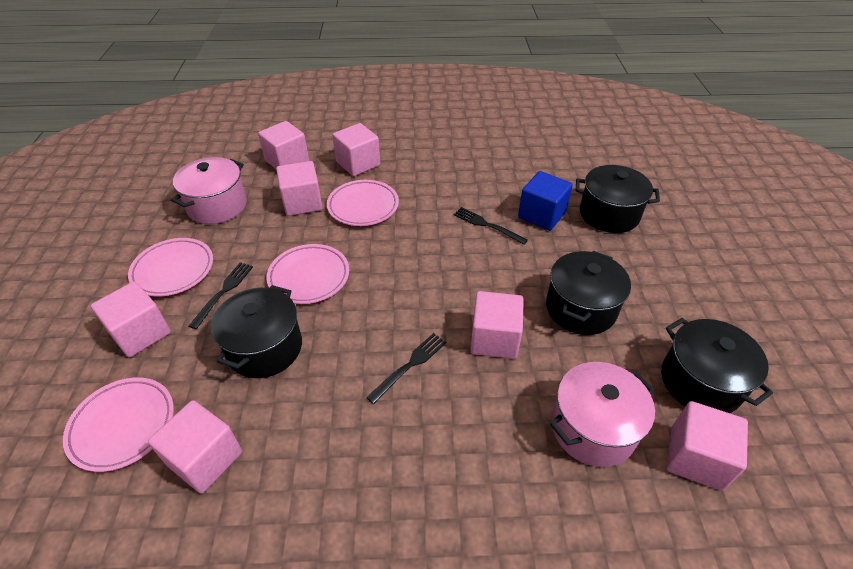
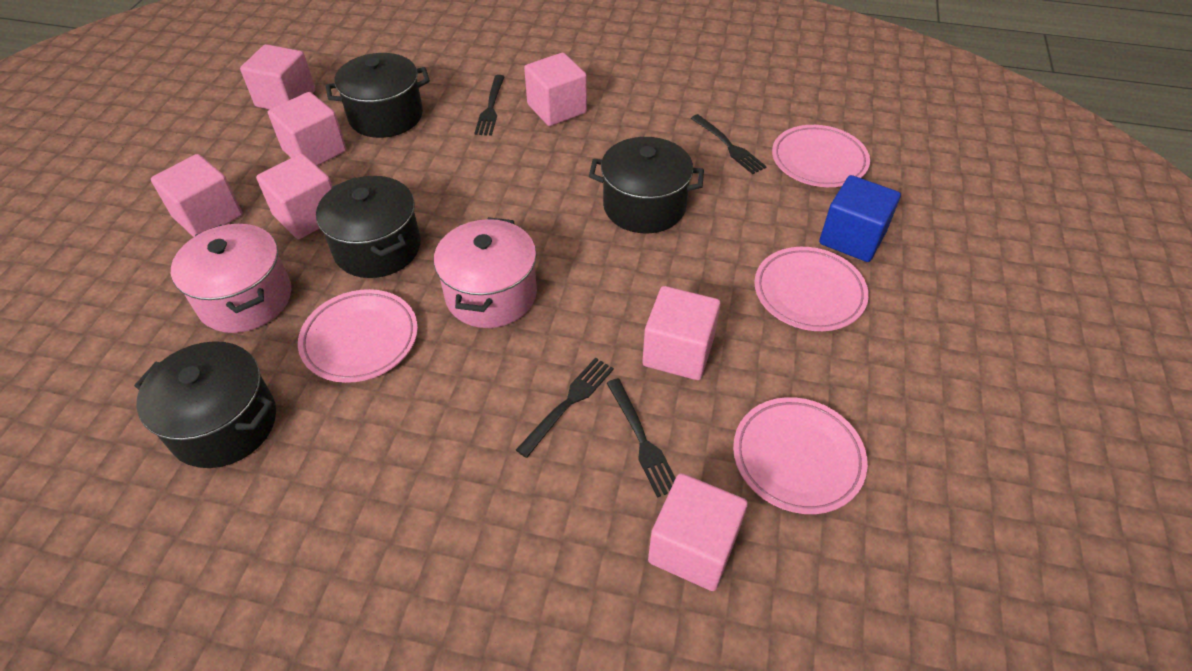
black fork: [189,262,253,329] [366,333,446,404] [454,207,528,245] = 3 -> [474,75,505,136] [516,357,614,458] [607,378,676,498] [691,114,767,174] = 4

